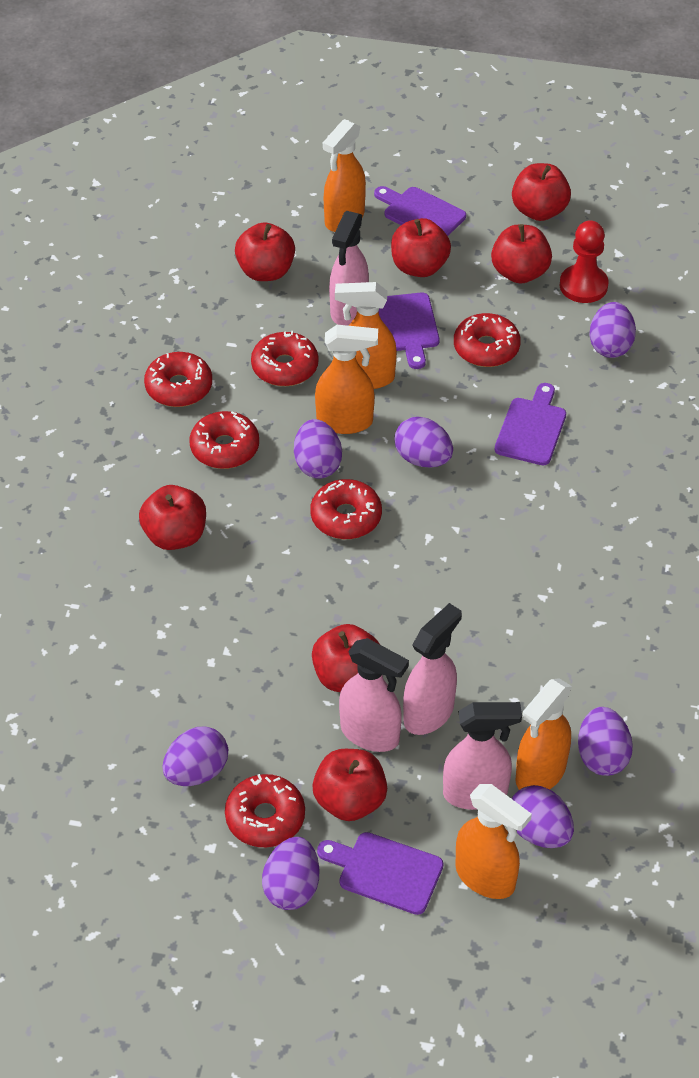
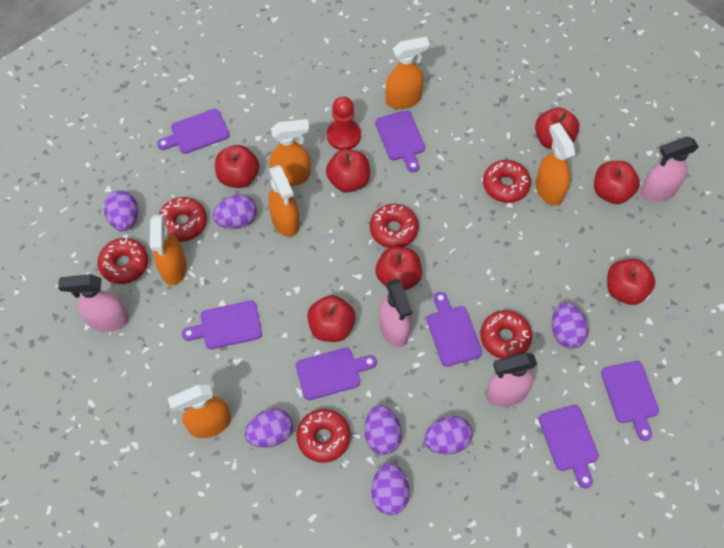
orange spray bottle: [315,325,378,434] [323,119,366,232] [335,282,397,389] [456,784,532,899] [516,678,572,790] = 5 -> [150,214,187,286] [168,384,231,438] [268,165,299,237] [269,119,311,187] [385,36,430,109] [535,123,575,206] = 6
purple cutting board: [317,832,444,915] [374,186,466,236] [378,293,440,369] [495,383,566,465] = 4 -> [157,109,230,154] [182,301,262,349] [295,348,377,400] [375,110,425,172] [427,292,482,367] [539,405,599,488] [601,361,659,441] = 7

